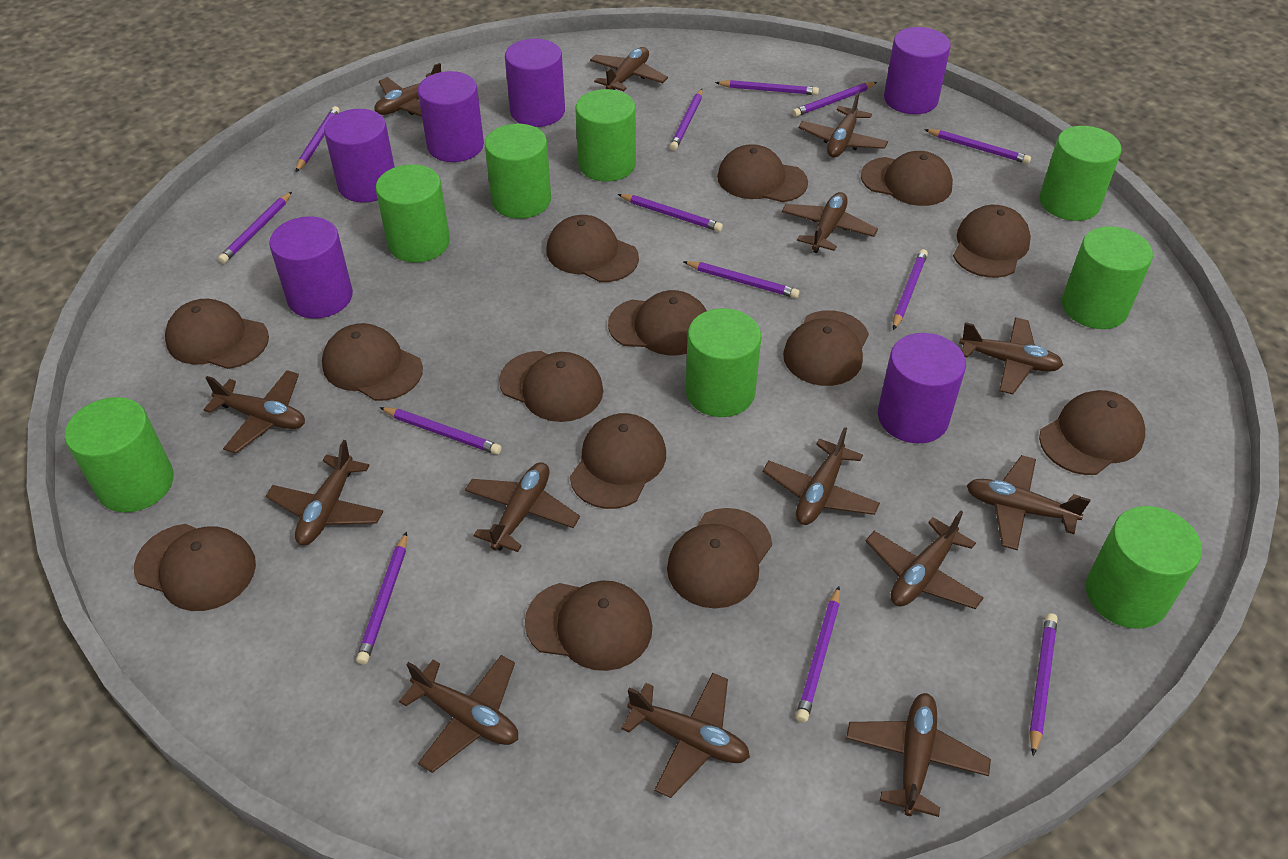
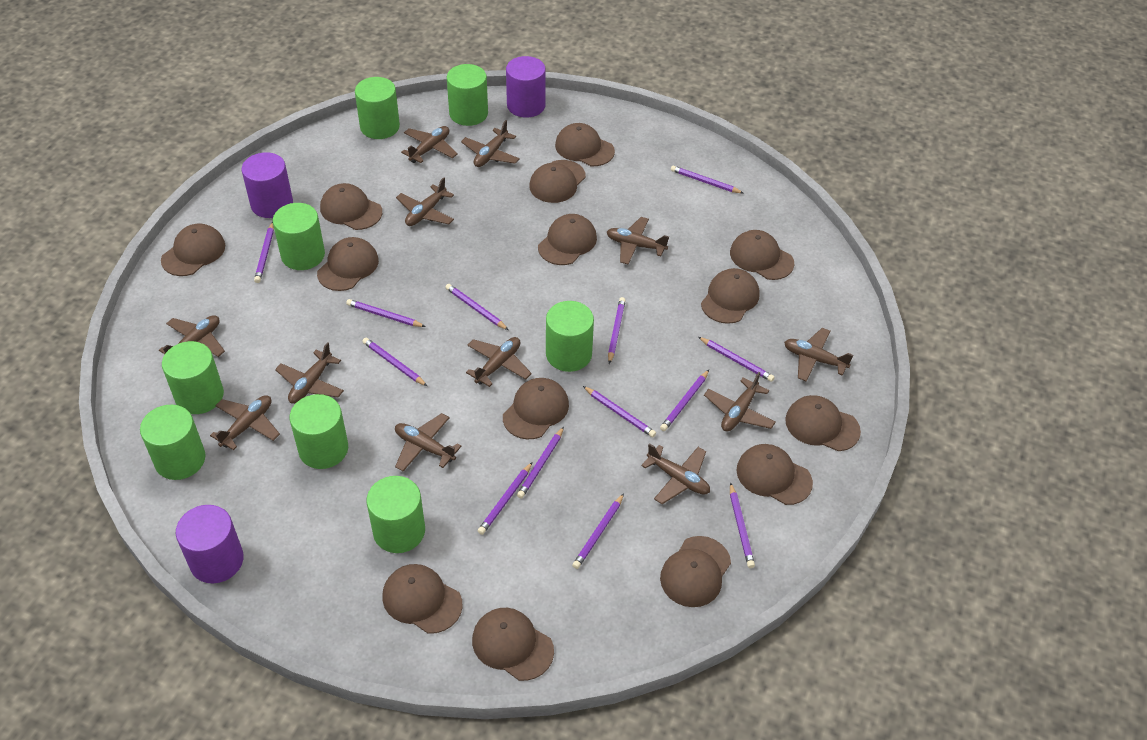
brown plane: [204,370,305,454] [266,440,383,545] [375,63,441,117] [399,655,518,773] [465,462,580,552] [590,47,668,91] [621,673,750,798] [763,427,880,525] [782,192,878,253] [799,92,888,158] [846,693,991,817] [866,510,984,609] [959,317,1063,394] [967,455,1090,550] = 14 -> [159,315,225,357] [210,395,280,450] [275,342,344,404] [395,413,461,471] [396,177,454,226] [401,126,458,163] [461,120,520,167] [466,337,532,387] [607,217,669,264] [641,443,710,504] [704,372,776,431] [784,328,854,382] = 12
purple cylinder: [269,216,353,319] [324,109,395,203] [418,71,484,162] [505,39,565,127] [878,333,966,443] [884,27,951,114] = 6 -> [176,505,244,583] [241,152,293,218] [506,56,546,117] = 3

